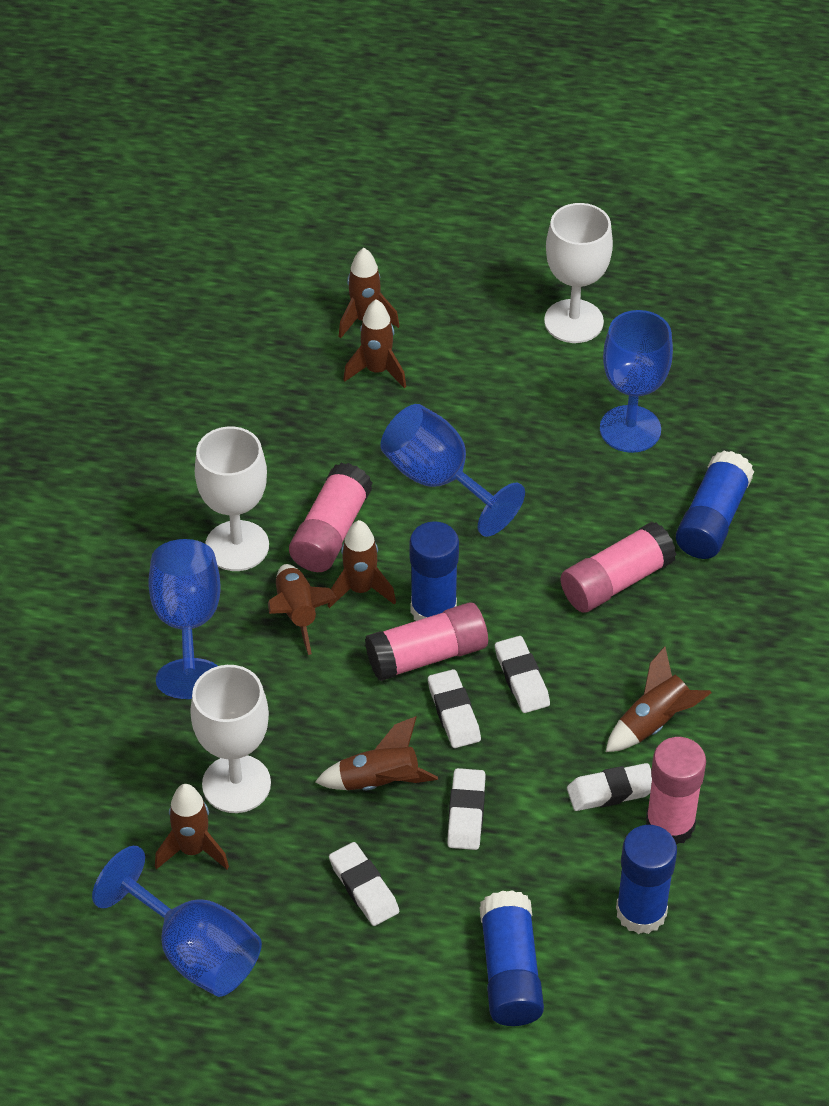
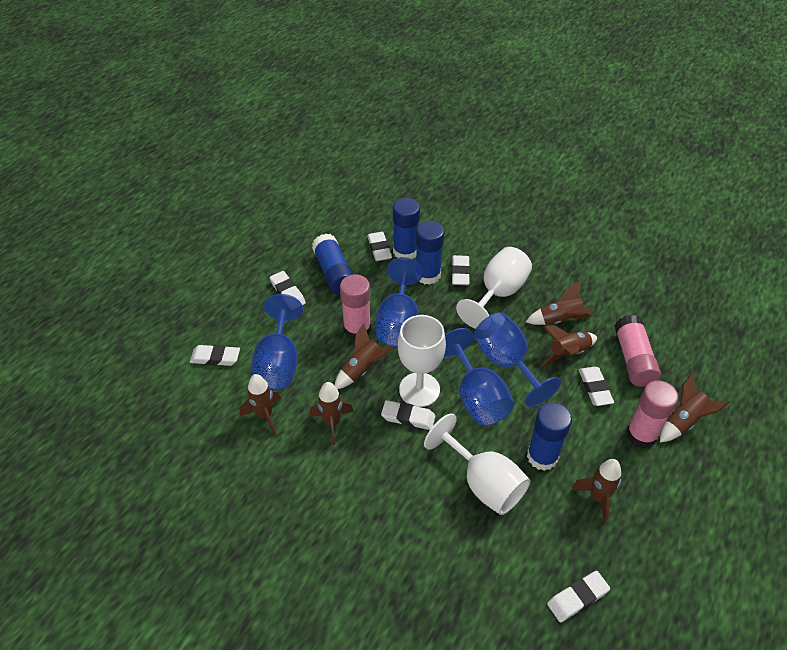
pink glue stick: [289,463,372,572] [365,602,488,681] [560,522,677,613] [646,737,706,845] = 4 -> [340,274,371,339] [614,315,661,387] [626,380,678,448] = 3
white eraser: [329,842,399,926] [428,669,481,748] [447,768,486,850] [495,636,550,713] [567,763,652,811] = 5 -> [190,345,240,366] [270,271,306,305] [367,232,392,261] [381,400,435,430] [452,255,470,285] [547,571,610,622] [579,367,614,406] = 7

